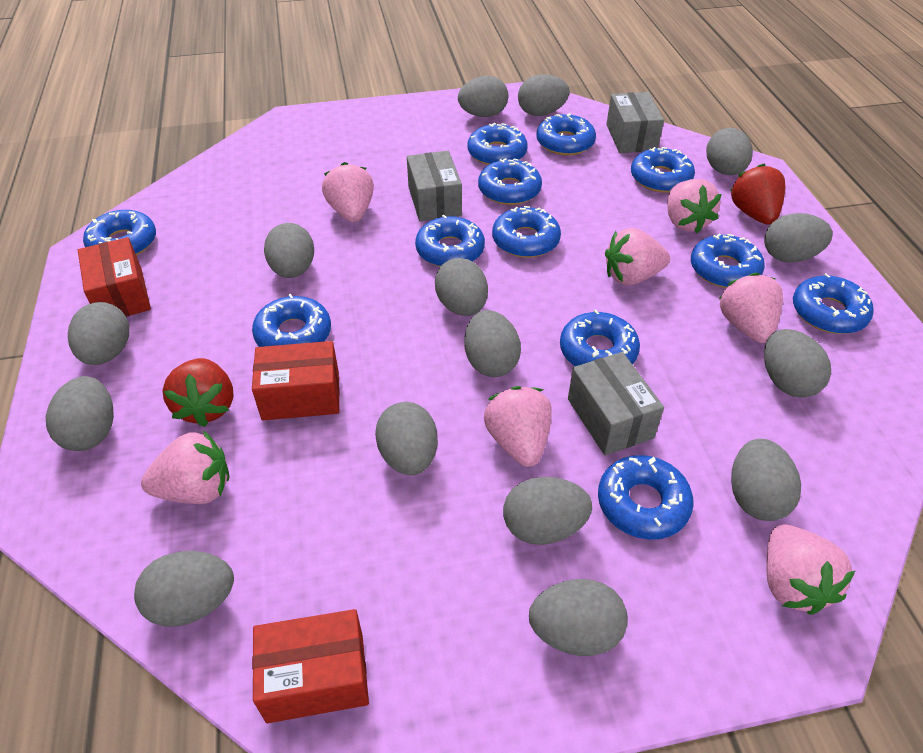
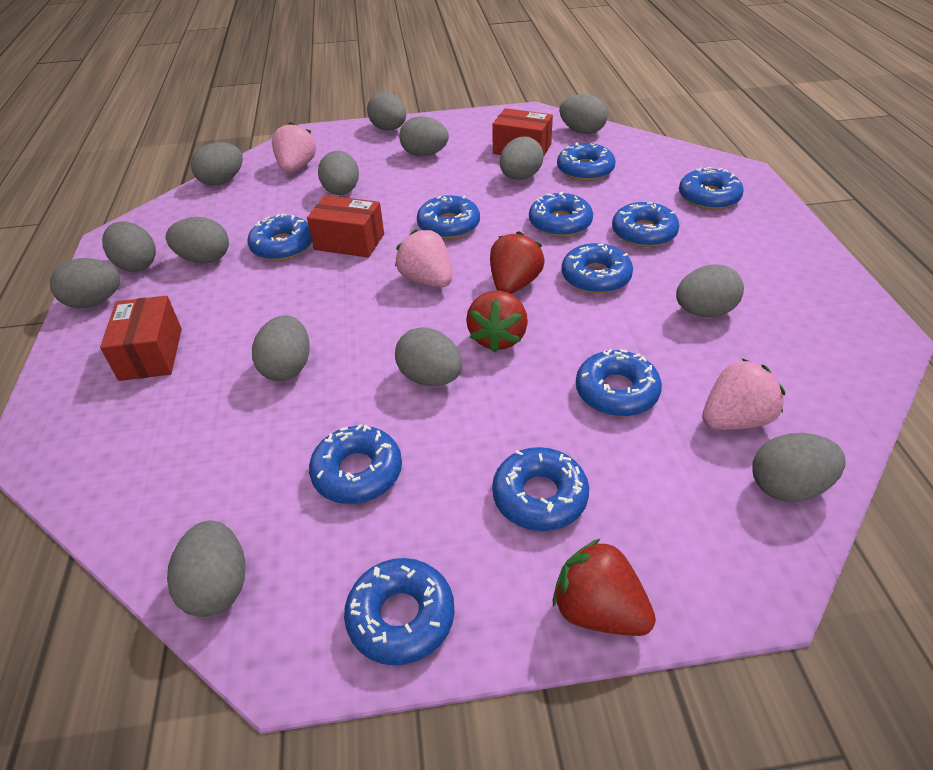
blue donut: [83,210,156,256] [252,294,331,347] [415,215,485,267] [467,123,528,165] [478,158,542,205] [492,206,561,258] [537,113,596,155] [560,309,640,366] [598,455,694,540] [631,147,695,193] [691,234,765,288] [793,273,874,334] = 12 -> [248,214,312,261] [309,424,402,504] [344,558,455,665] [417,195,480,239] [492,447,589,531] [529,192,593,237] [557,142,616,181] [561,243,633,294] [576,349,662,416] [612,202,679,247] [679,167,744,210] = 11
grey box: [407,151,462,221] [568,352,664,455] [606,92,664,153] = 3 -> none = 0
grey egg: [46,376,114,451] [68,302,129,365] [134,551,234,627] [264,223,314,278] [375,402,438,475] [435,258,488,316] [458,76,508,117] [464,310,521,377] [503,477,592,545] [518,74,570,116] [529,579,628,656] [706,128,753,175] [731,439,801,521] [764,213,833,263] [764,329,831,398] = 15 -> [50,258,120,308] [102,221,156,272] [166,217,229,264] [167,520,245,617] [191,142,243,186] [252,315,310,381] [318,151,359,195] [367,92,406,131] [395,327,462,386] [399,116,449,156] [500,136,543,180] [559,94,608,134] [676,264,744,317] [752,433,846,502] = 14
pink strawberry: [141,430,230,504] [322,162,374,222] [484,386,552,467] [605,228,670,285] [667,179,722,233] [719,273,783,343] [766,525,856,615] = 7 -> [272,122,316,173] [395,229,452,287] [702,359,785,430] = 3
red strawberry: [162,358,233,427] [730,164,785,225] = 2 -> [466,290,528,353] [490,231,545,294] [553,538,656,636] = 3

